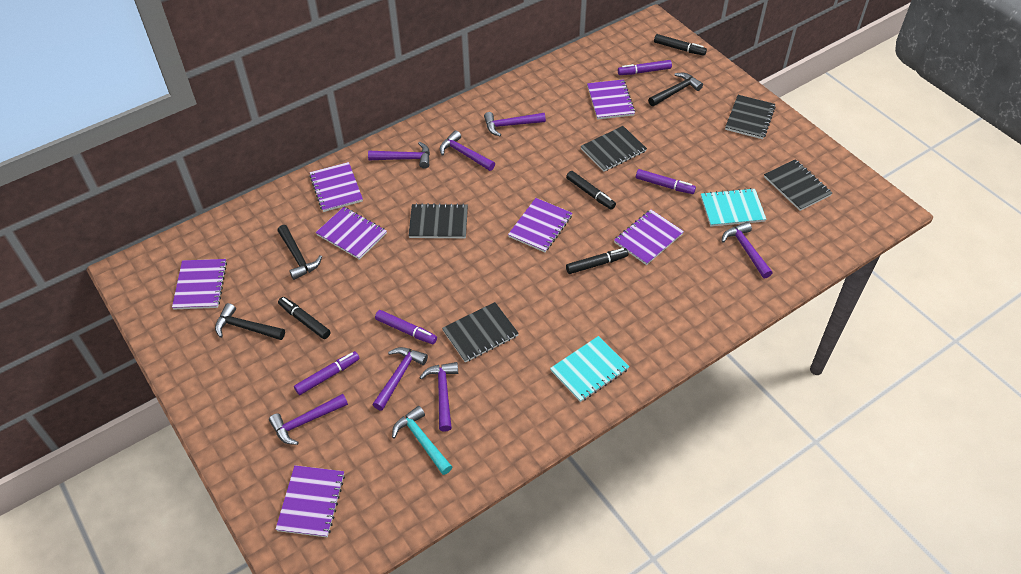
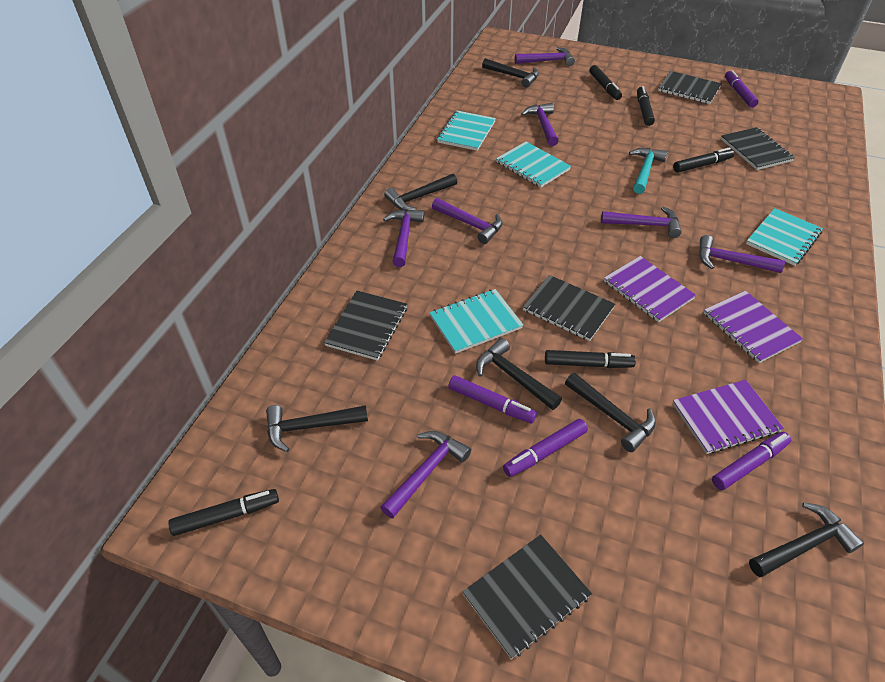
black hammer: [215,303,285,340] [277,225,322,280] [648,73,703,106] = 3 -> [266,405,368,452] [384,174,457,211] [476,338,562,410] [482,58,539,88] [565,373,656,452] [749,502,864,577] = 6
black marker: [278,297,331,339] [566,171,616,210] [566,248,628,274] [654,34,707,56] = 4 -> [168,489,279,536] [545,350,636,368] [589,65,622,100] [637,86,655,126] [673,147,734,173] = 5
purple notebook: [172,259,227,309] [275,465,345,537] [309,162,363,212] [316,207,387,260] [508,198,572,252] [587,79,635,119] [614,210,684,265] = 7 -> [604,256,696,322] [673,380,784,454] [704,291,803,363] = 3
turquoise notebook: [550,336,629,402] [701,188,766,227] = 2 -> [430,289,523,354] [437,111,496,151] [496,142,571,188] [746,208,823,266] = 4

